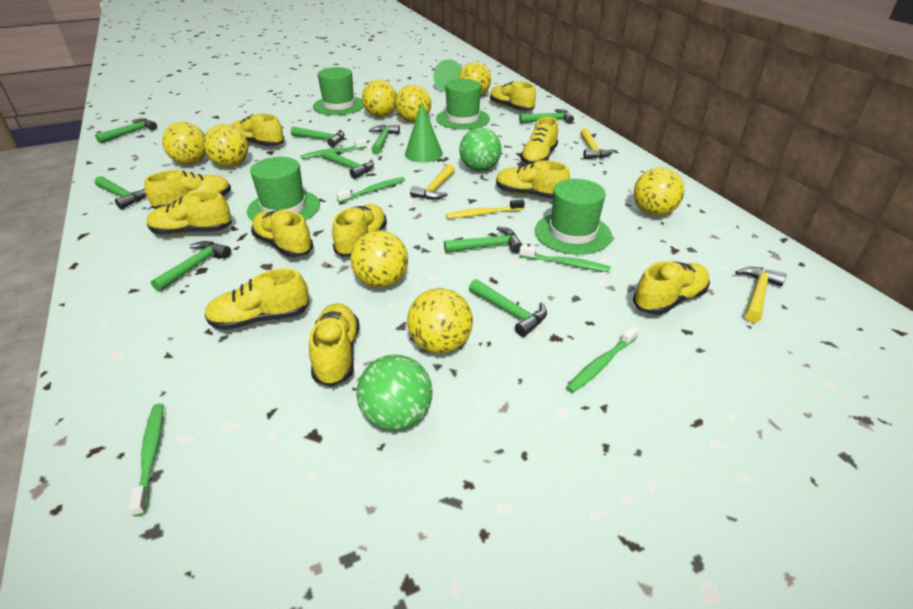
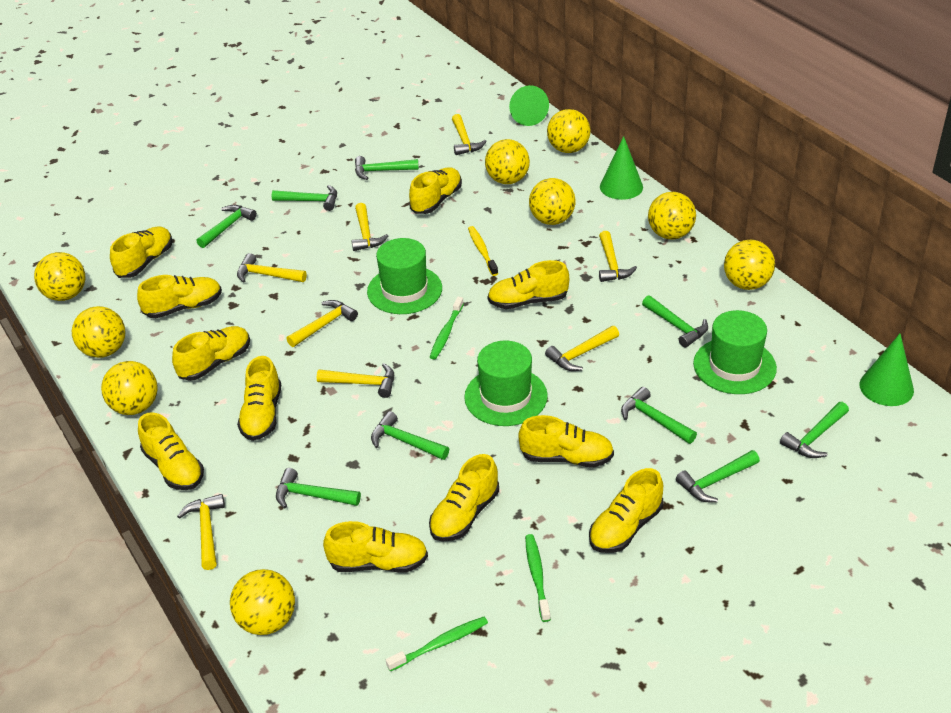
green ball: [357,355,432,431] [459,128,502,171] = 2 -> none = 0
green cone: [405,102,443,162] [433,59,462,92] = 2 -> [509,85,549,126] [600,136,643,200] [859,334,914,406] = 3
green hat: [247,157,320,221] [313,67,364,115] [436,79,490,130] [535,179,612,255] = 4 -> [367,238,442,314] [464,341,548,426] [693,310,777,394] = 3
green toothbrush: [128,404,163,516] [300,139,367,159] [336,177,405,203] [519,245,611,272] [566,326,639,393] = 5 -> [386,617,488,672] [430,297,464,359] [525,534,551,622] = 3
yellow ball: [162,122,206,165] [203,124,248,167] [350,231,408,288] [362,80,397,117] [395,84,431,122] [407,288,473,354] [459,62,491,96] [634,167,684,216] = 8 -> [34,252,86,301] [72,306,126,358] [101,361,157,415] [230,569,295,635] [485,139,530,184] [529,178,576,225] [547,109,591,153] [648,192,696,239] [724,240,775,290] = 9
yellow hammer: [410,164,455,200] [580,128,614,159] [735,267,787,323] = 3 -> [177,494,225,570] [237,253,307,283] [287,300,358,347] [317,363,394,398] [352,203,388,251] [452,114,487,155] [545,326,619,371] [599,231,637,282] = 8

